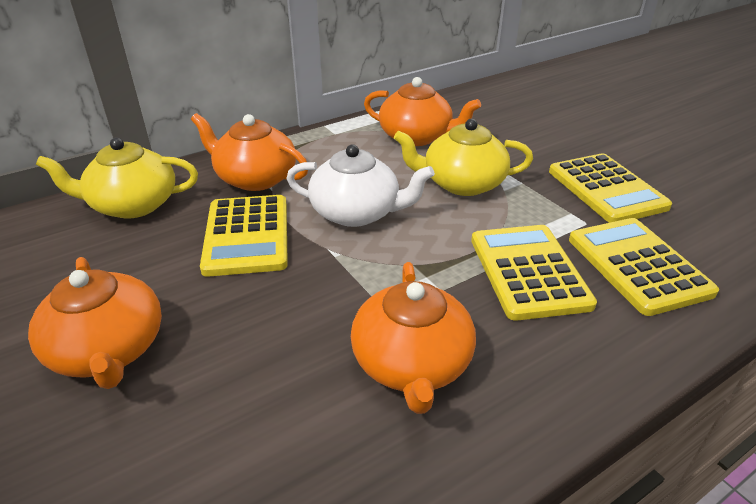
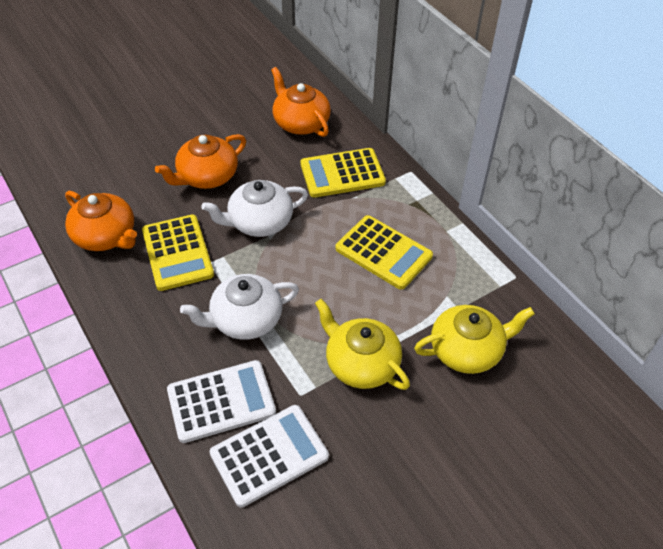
orange teapot: [28,257,162,389] [191,113,308,191] [351,262,476,414] [364,77,481,146] = 4 -> [65,191,137,251] [155,134,246,189] [271,67,331,137] = 3
white calculator: none = 0 -> [167,360,276,443] [210,405,329,508] = 2
white teapot: [286,144,435,227] = 1 -> [180,274,299,340] [201,180,308,237] = 2
yellow calculator: [200,195,288,277] [471,225,597,321] [549,153,672,223] [569,218,719,316] = 4 -> [142,214,214,291] [300,148,386,198] [336,215,433,290] = 3

